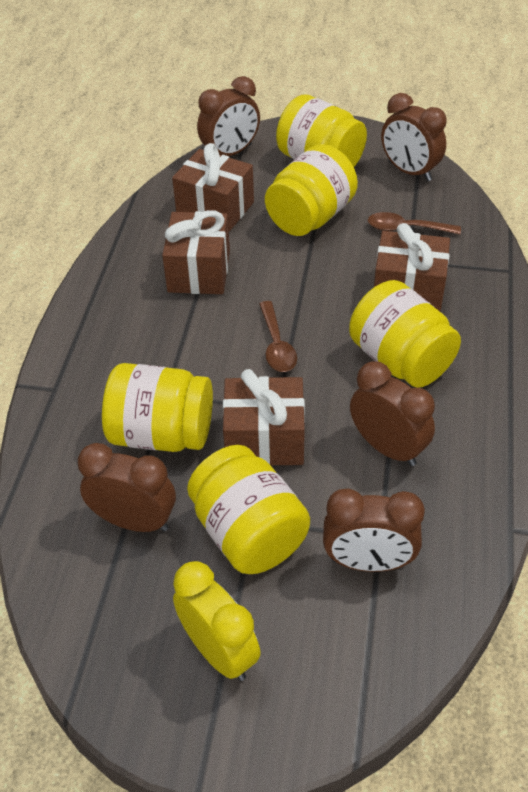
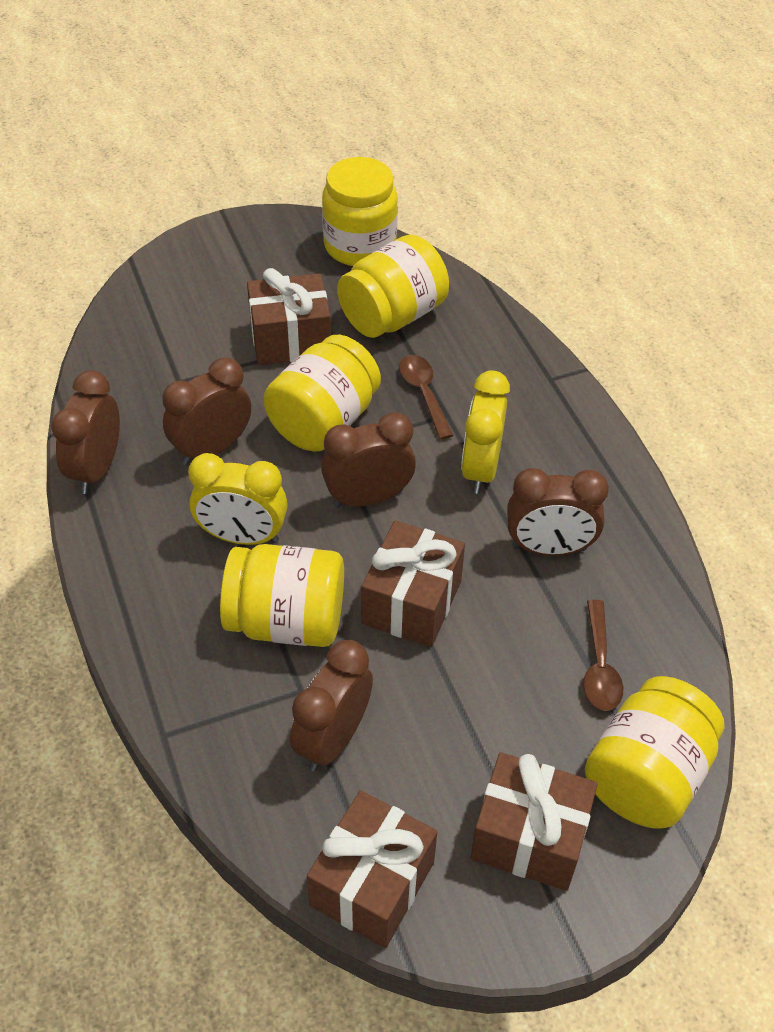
yellow clock: [173,561,261,681] = 1 -> [188,453,288,545] [461,370,510,494] = 2

